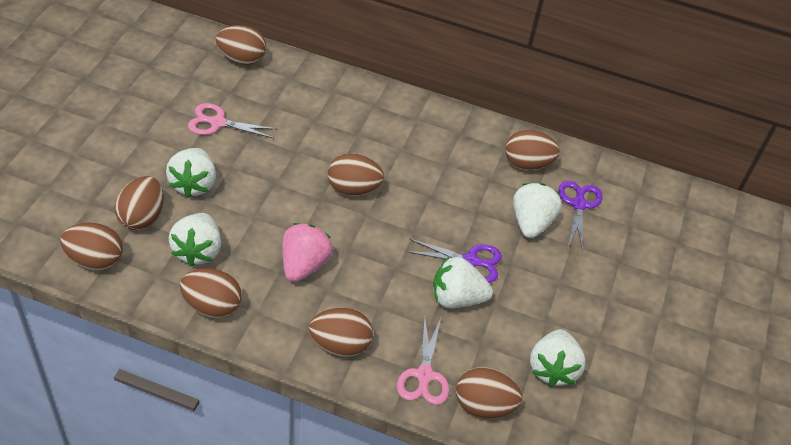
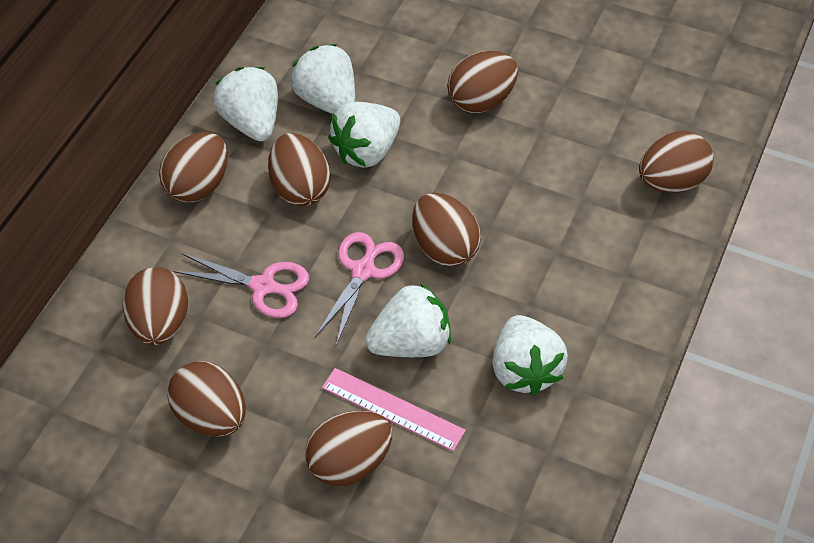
pink ruler: none = 0 -> [322,368,466,451] = 1
pink strawberry: [282,223,333,282] = 1 -> none = 0
purple scissors: [406,239,502,283] [559,181,602,252] = 2 -> none = 0

